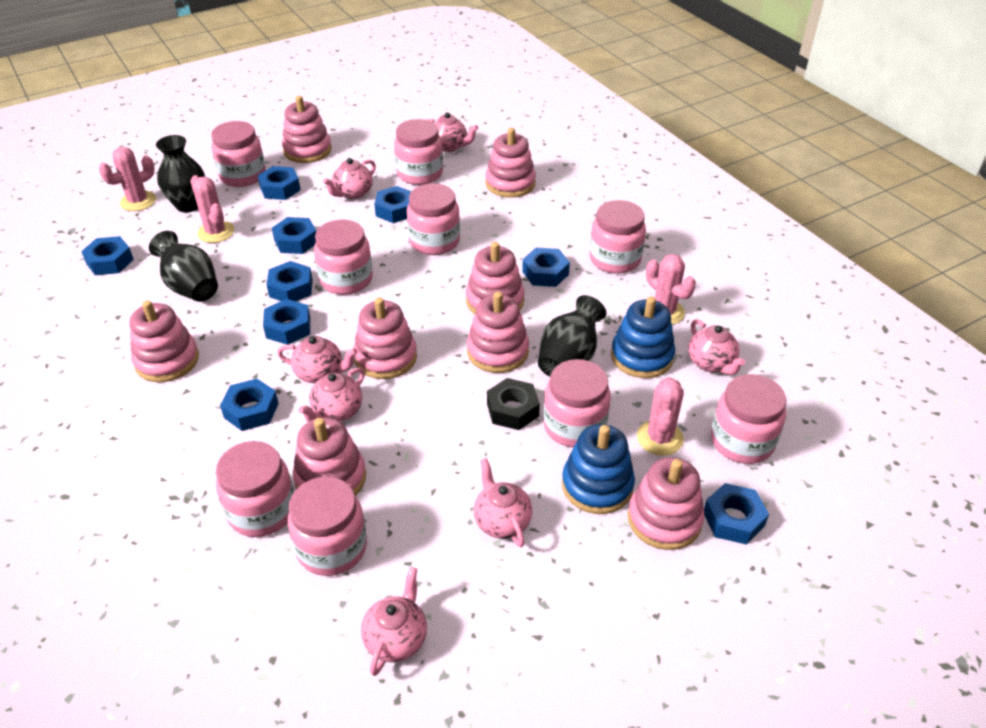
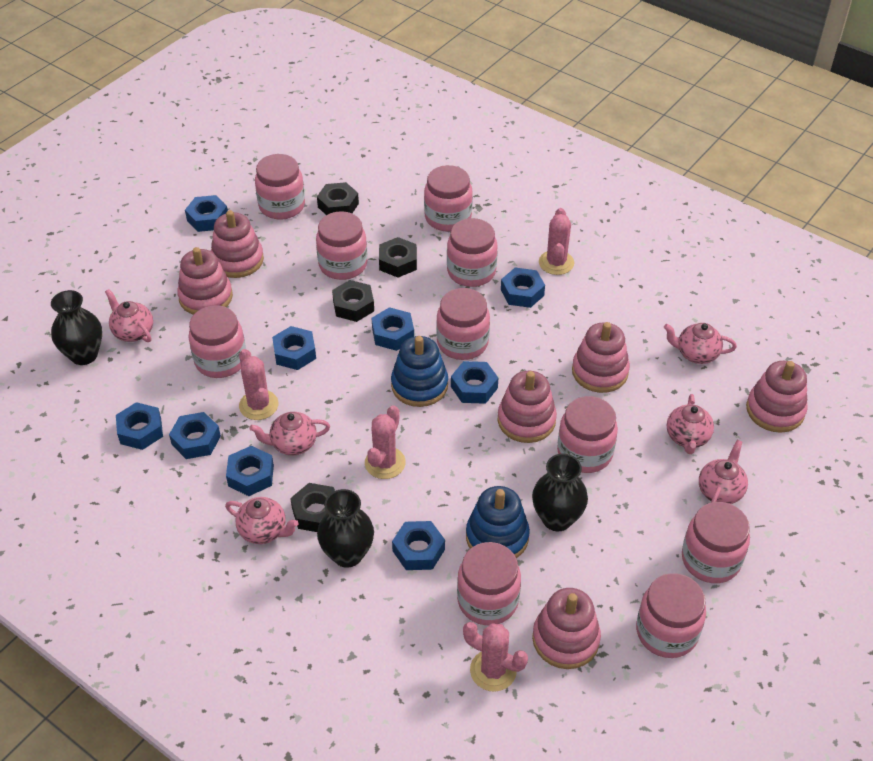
black nut: [487,378,540,430] = 1 -> [290,483,335,532] [317,182,359,215] [332,280,374,322] [379,237,417,277] = 4
pink jar: [211,121,266,187] [216,441,294,537] [288,477,367,576] [314,220,373,295] [394,119,443,185] [407,183,460,255] [543,359,611,447] [590,200,646,274] [711,374,786,464] = 9 -> [188,305,246,378] [255,154,305,220] [316,211,367,280] [424,165,473,232] [436,288,490,360] [447,218,497,287] [457,542,521,625] [557,396,618,473] [636,573,706,658] [682,502,750,583] = 10
pink stacking toy: [130,300,199,382] [282,96,332,163] [293,417,366,496] [354,297,417,379] [466,242,525,314] [467,291,529,373] [485,128,536,198] [628,457,704,550] = 8 -> [177,247,233,315] [211,210,264,278] [498,371,557,443] [532,588,601,669] [572,322,630,393] [746,361,808,433] = 6
pink teapot: [277,336,358,383] [298,367,365,422] [323,158,376,199] [361,567,427,676] [426,112,478,152] [474,458,533,547] [688,319,746,375] = 7 -> [105,289,153,342] [225,497,298,544] [250,412,330,455] [664,323,737,364] [667,394,714,454] [699,440,748,504] = 6

